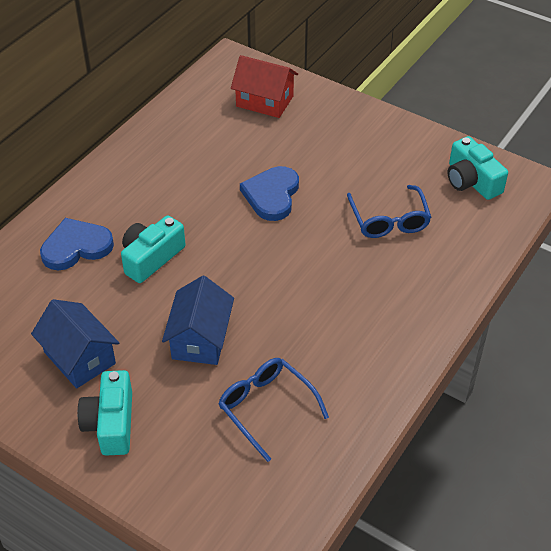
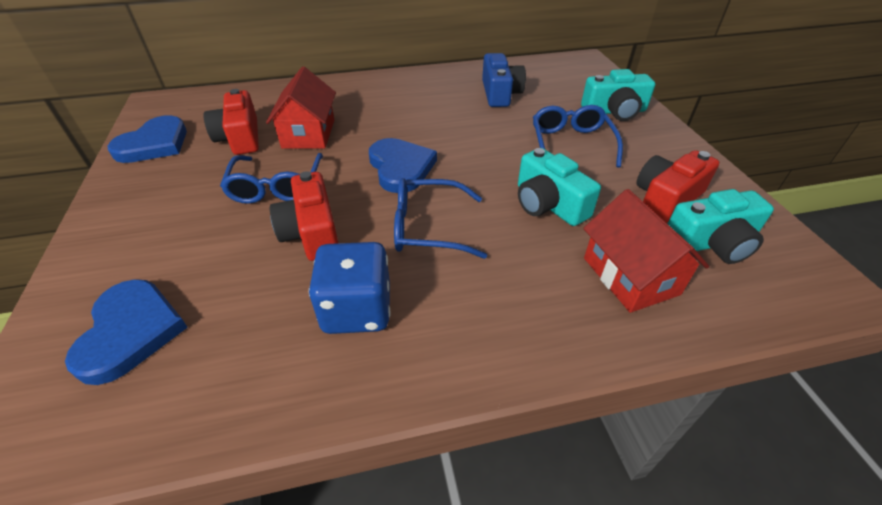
blue camera: none = 0 -> [482,53,526,107] = 1
blue dice: none = 0 -> [309,242,391,334] = 1
blue glasses: [218,358,329,462] [347,185,431,238] = 2 -> [220,153,323,204] [394,178,487,259] [533,105,623,168] = 3
blue heart: [40,218,114,270] [240,166,299,221] = 2 -> [65,279,188,385] [108,115,187,163] [369,138,437,193] = 3
blue house: [31,299,119,389] [162,276,234,365] = 2 -> none = 0
red camera: none = 0 -> [203,89,259,155] [270,171,338,261] [636,150,719,223] = 3
red house: [231,55,298,118] = 1 -> [266,66,336,149] [583,189,709,313] = 2

